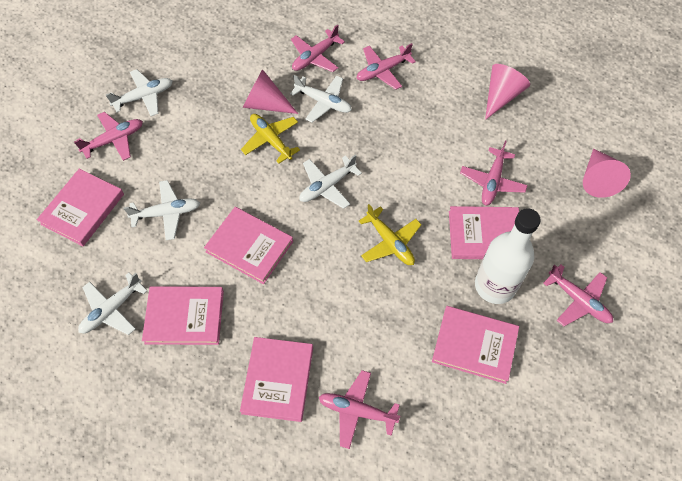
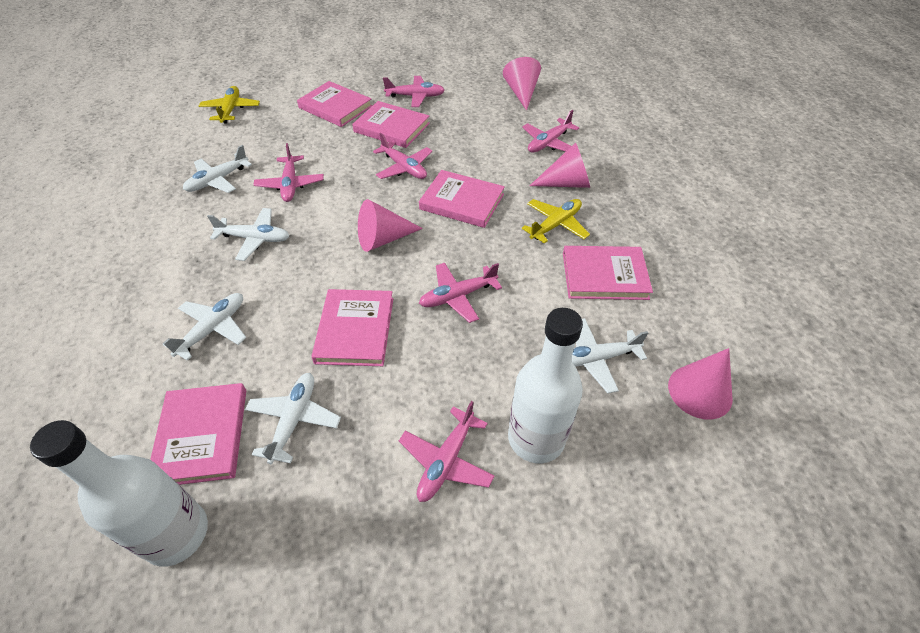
pink cone: [243,69,298,114] [485,64,530,120] [583,148,631,198] = 3 -> [358,199,423,252] [503,57,541,111] [530,143,590,188] [668,348,733,420] = 4
white bottle: [475,208,541,304] = 1 -> [30,420,208,567] [508,308,583,463] = 2

